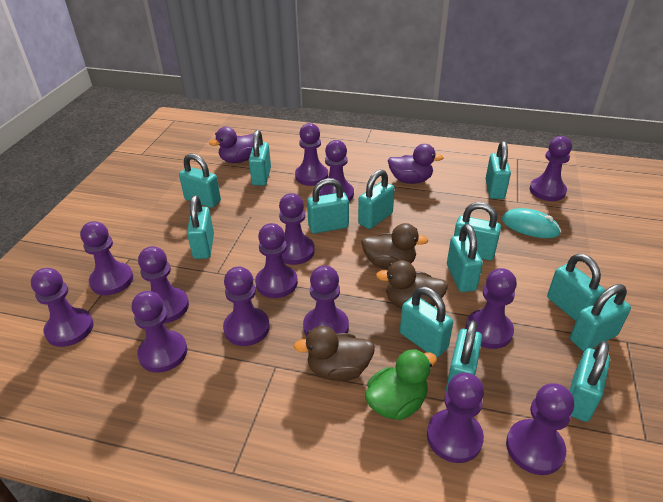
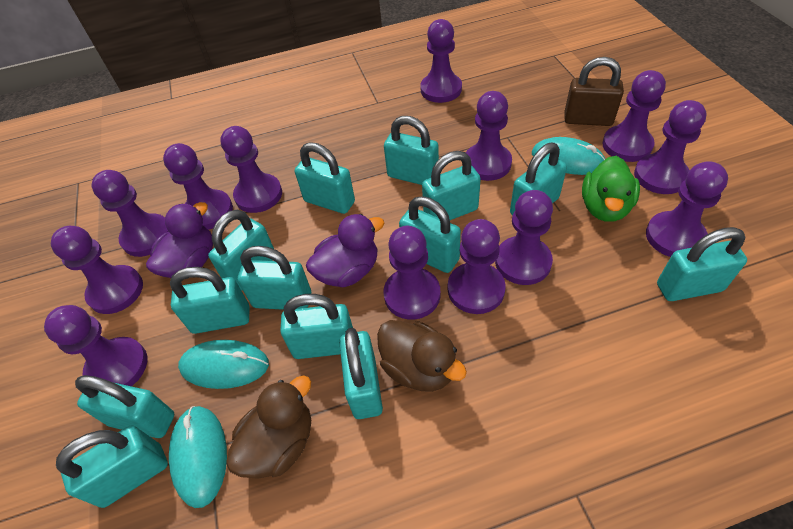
brown duck: [293,326,375,381] [361,223,429,269] [376,260,448,309] = 3 -> [226,375,311,478] [377,320,467,392] = 2
brown padlock: none = 0 -> [564,57,624,126] = 1
purple pawn: [31,268,94,347] [80,221,133,295] [132,291,187,373] [138,246,189,323] [223,266,270,346] [255,223,298,298] [279,193,315,265] [295,123,328,186] [303,265,349,337] [319,140,354,201] [427,373,484,463] [466,268,517,349] [506,383,574,475] [530,136,572,201] = 14 -> [44,305,147,386] [51,226,143,314] [92,170,169,257] [163,143,233,230] [220,126,282,213] [383,226,440,320] [420,19,462,103] [448,219,506,314] [466,91,512,181] [495,190,553,285] [602,70,666,162] [634,100,707,194] [646,161,728,257] = 13
turquoise mouse: [502,208,561,238] = 1 -> [169,406,227,508] [178,340,269,389] [532,137,605,175] = 3

